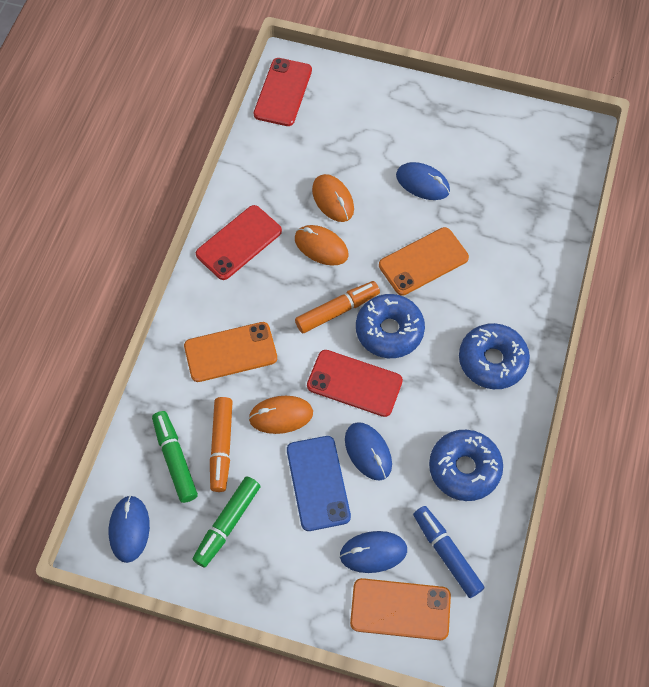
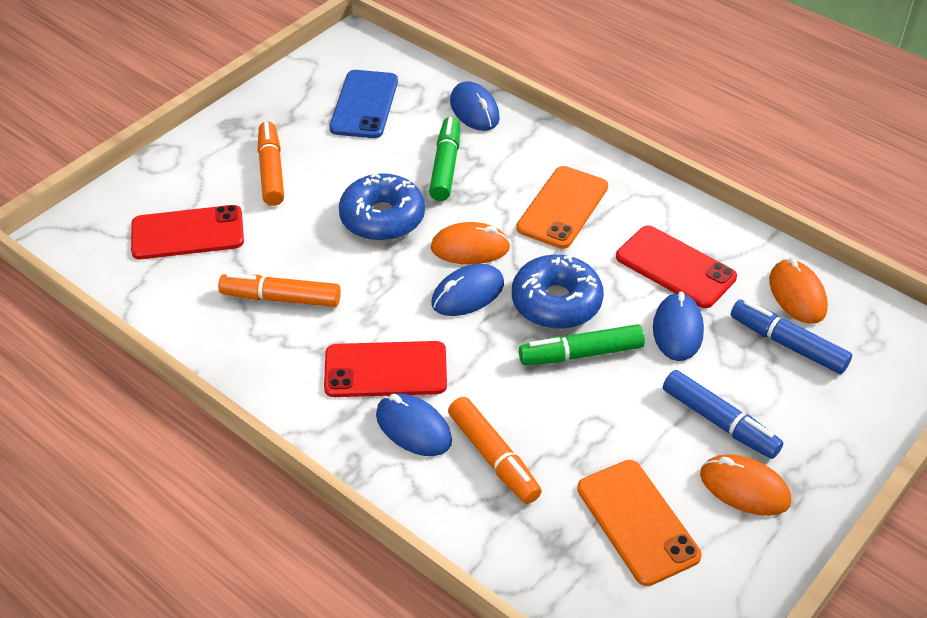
blue donut: [356,294,425,358] [429,430,503,501] [459,323,530,389] = 3 -> [339,172,425,241] [512,255,604,329] = 2
blue marker: [413,506,484,598] = 1 -> [663,370,784,459] [731,300,852,374] = 2
orange marker: [210,397,233,492] [295,281,380,333] = 2 -> [218,273,341,307] [258,122,284,206] [448,397,542,504] = 3
orange phone: [184,322,277,382] [350,578,451,640] [379,227,469,296] = 3 -> [516,166,608,249] [577,460,702,586] = 2

